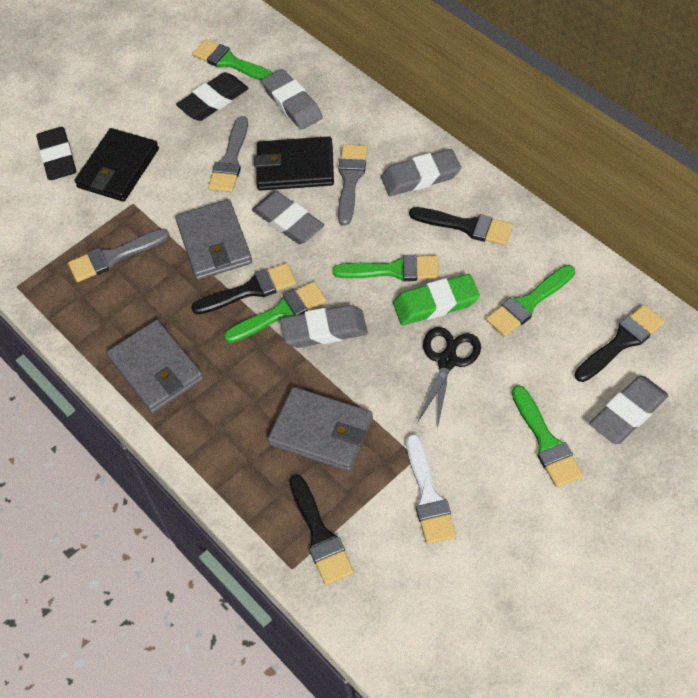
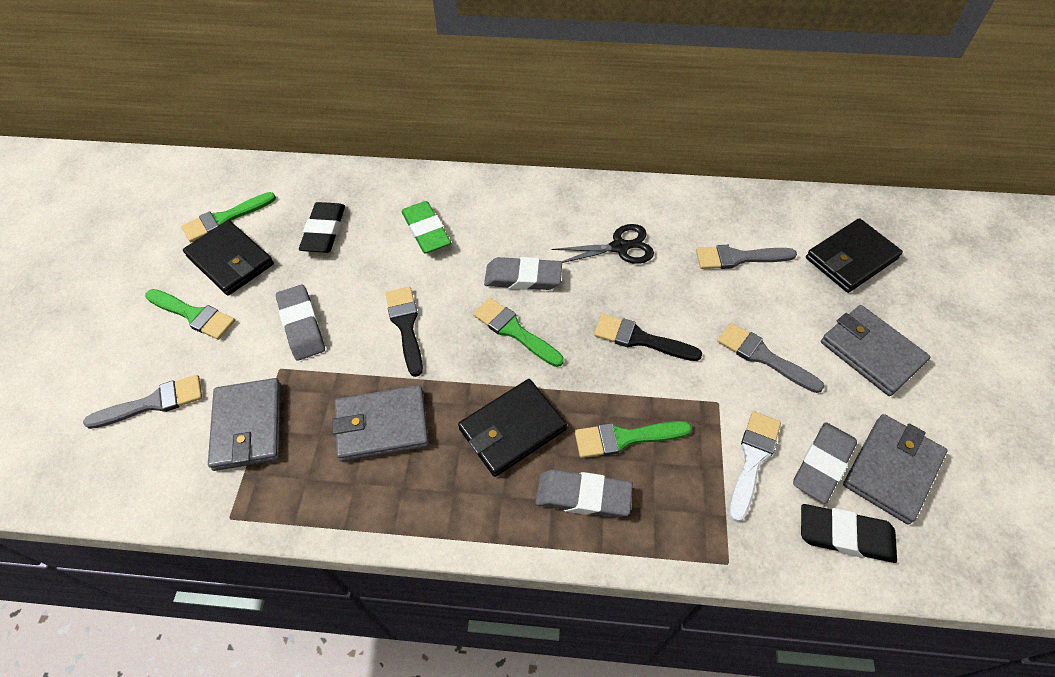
black brush: [191,263,296,314] [289,475,354,585] [409,207,513,245] [575,305,665,382] = 4 -> [385,287,423,377] [594,314,702,361] = 2
black wallet: [74,128,159,201] [254,137,334,191] = 2 -> [183,220,274,295] [458,379,567,477] [806,218,903,293] = 3
green brush: [192,39,273,81] [224,282,327,343] [333,255,439,281] [486,265,575,337] [512,385,583,488] = 5 -> [145,289,235,340] [181,192,276,242] [473,298,564,367] [575,421,692,458] = 4
grey eraser: [252,191,324,244] [262,69,323,130] [280,305,368,348] [381,149,461,196] [590,376,669,444] = 5 -> [276,285,325,360] [484,257,562,290] [535,469,633,518] [793,422,857,504] = 4
grey wallet: [106,320,204,413] [175,199,252,280] [267,387,373,471] = 3 -> [208,378,281,471] [332,385,429,462] [821,305,930,396] [843,414,947,524] = 4

